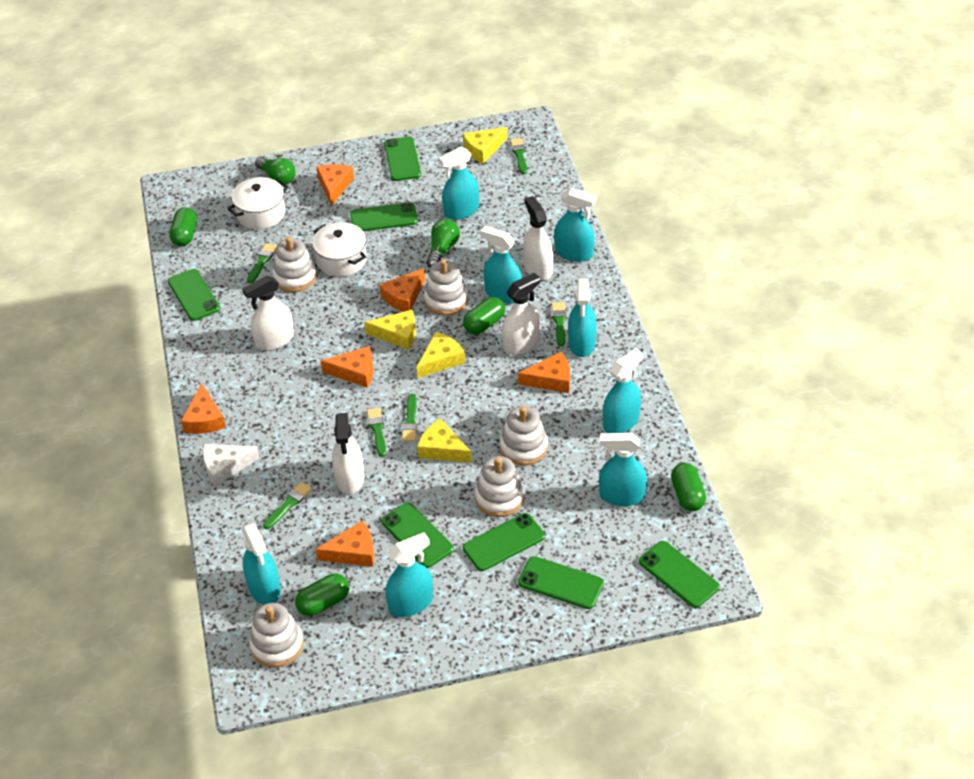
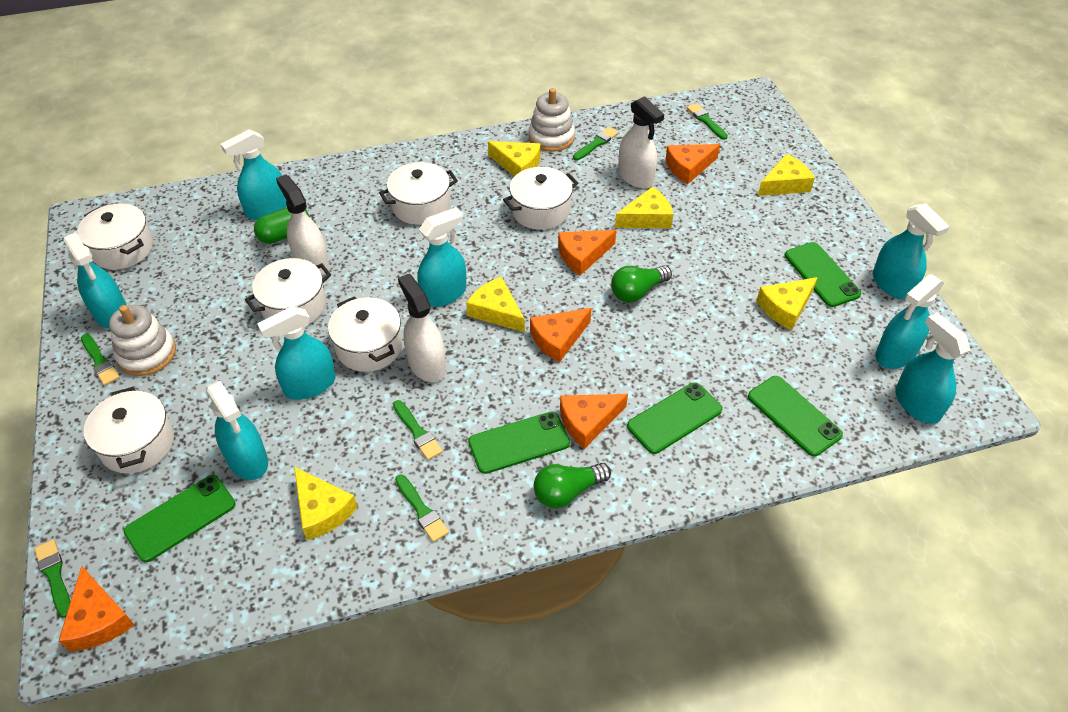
green capsule: [169,207,197,246] [295,574,349,616] [463,297,505,335] [671,463,706,511] = 4 -> [254,207,310,244] = 1
green phone: [168,269,220,321] [350,202,418,231] [381,503,454,568] [384,137,421,181] [463,513,545,571] [518,556,604,609] [639,541,720,608] = 7 -> [124,475,236,562] [468,412,570,474] [627,382,722,454] [748,376,843,456] [785,242,861,307] = 5
orange cheese: [181,383,226,434] [316,164,354,206] [316,520,374,567] [321,346,374,388] [379,268,425,312] [518,352,570,393] = 6 -> [59,566,134,651] [530,308,591,363] [558,230,616,276] [560,394,628,449] [665,144,720,184] = 5
white cheese: [203,444,259,487] = 1 -> none = 0
white pot: [227,177,289,229] [312,222,367,277] = 2 -> [77,203,153,270] [84,387,174,474] [245,258,331,325] [328,296,402,372] [379,162,458,225] [503,167,578,230] = 6
white spray bottle: [242,276,294,351] [332,413,364,494] [502,273,541,355] [523,196,553,280] = 4 -> [276,174,329,275] [398,274,446,382] [618,96,664,188] = 3
white stacking toy: [249,603,304,668] [272,237,317,292] [424,259,468,316] [475,456,525,517] [500,406,548,466] = 5 -> [109,305,176,376] [529,88,575,152] = 2
yellow cheese: [364,309,416,350] [417,332,466,378] [417,418,472,463] [463,127,507,164] = 4 -> [294,467,358,540] [466,277,525,332] [488,141,541,176] [615,187,673,228] [757,277,818,330] [758,154,815,196] = 6

